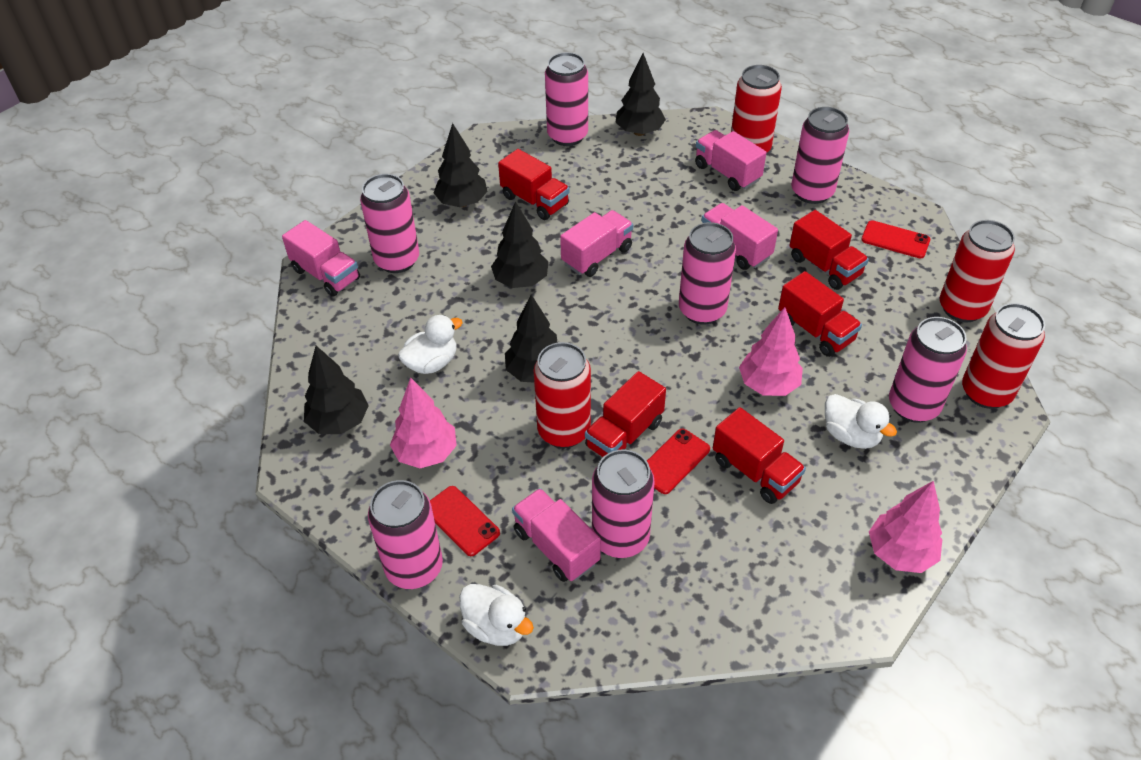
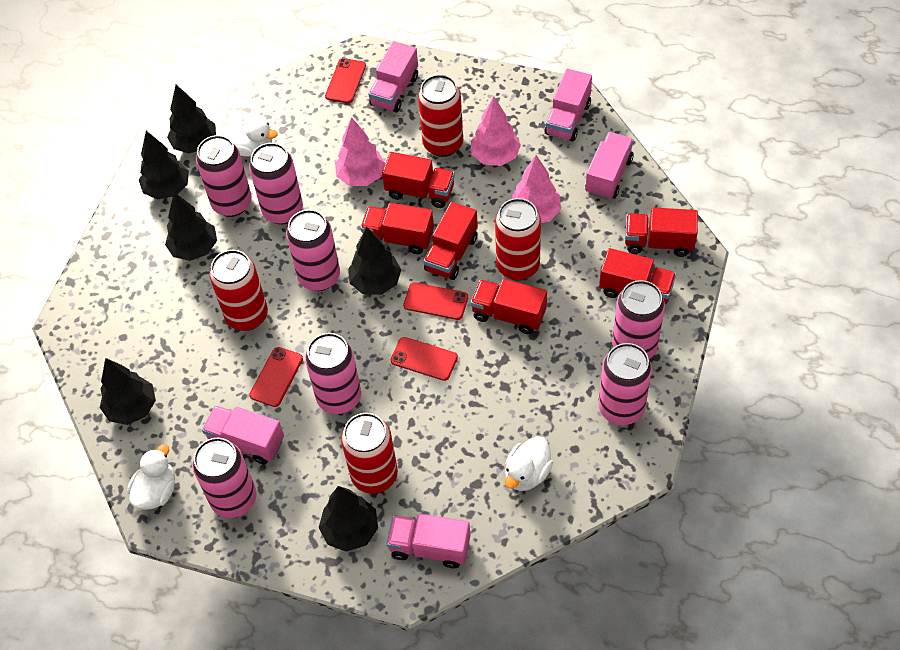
black tree: [304,346,369,434] [434,123,488,207] [491,201,548,288] [505,295,558,383] [615,53,666,136] = 5 -> [100,358,156,425] [139,131,189,200] [165,192,217,261] [167,85,216,153] [319,486,378,552] [348,226,401,295] = 6
red phone: [430,486,500,556] [647,429,710,494] [861,220,931,259] = 3 -> [249,347,303,407] [325,58,366,103] [391,337,458,381] [403,282,468,320] = 4
red truck: [498,149,570,220] [585,371,666,457] [713,407,806,504] [778,271,862,357] [790,210,869,290] = 5 -> [360,203,434,254] [382,152,455,208] [424,202,478,280] [470,279,547,334] [599,248,676,304] [625,207,698,257] = 6

